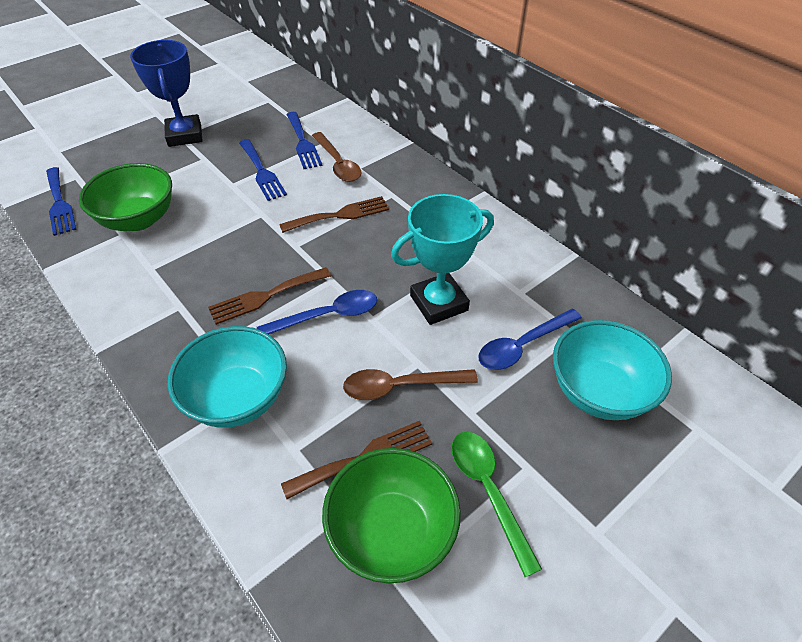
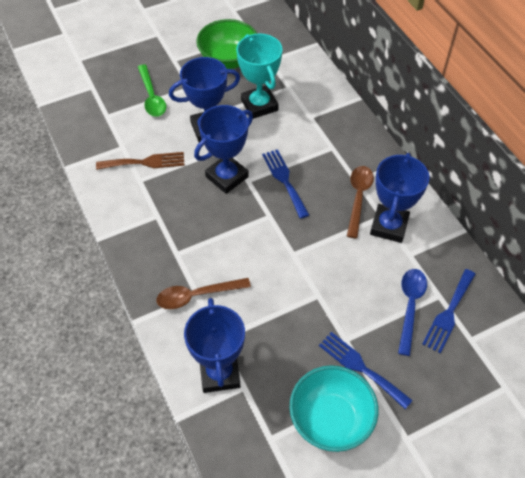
blue spoon: [257,290,377,334] [478,309,582,370] = 2 -> [398,269,427,356] = 1
blue trophy: [130,40,203,147] = 1 -> [169,57,240,142] [184,298,245,393] [194,105,253,194] [370,153,430,243] = 4
brown fork: [208,267,331,325] [279,196,389,233] [281,421,432,499] = 3 -> [96,152,185,170] = 1
green bowl: [79,163,172,231] [322,448,461,584] = 2 -> [196,19,257,69] = 1
turquoise bowl: [168,326,287,427] [553,320,672,420] = 2 -> [289,365,379,452] = 1

